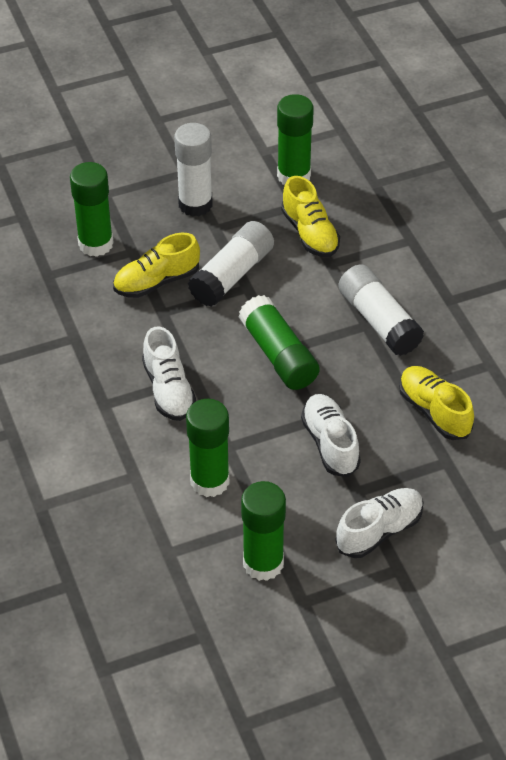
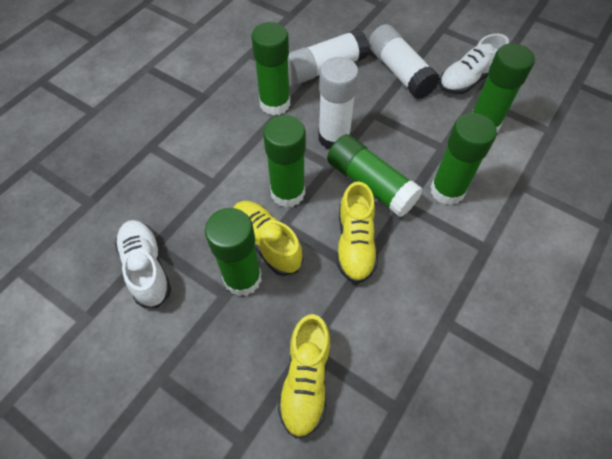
green glue stick: [70,162,114,257] [186,399,230,497] [239,295,320,390] [241,481,286,581] [277,94,314,185] = 5 -> [205,208,262,296] [251,22,290,116] [263,115,306,208] [327,134,423,217] [430,113,497,205] [472,43,535,133] = 6
white shoe: [142,326,196,421] [301,394,361,477] [335,488,424,558] = 3 -> [115,220,171,308] [439,34,509,94] = 2

